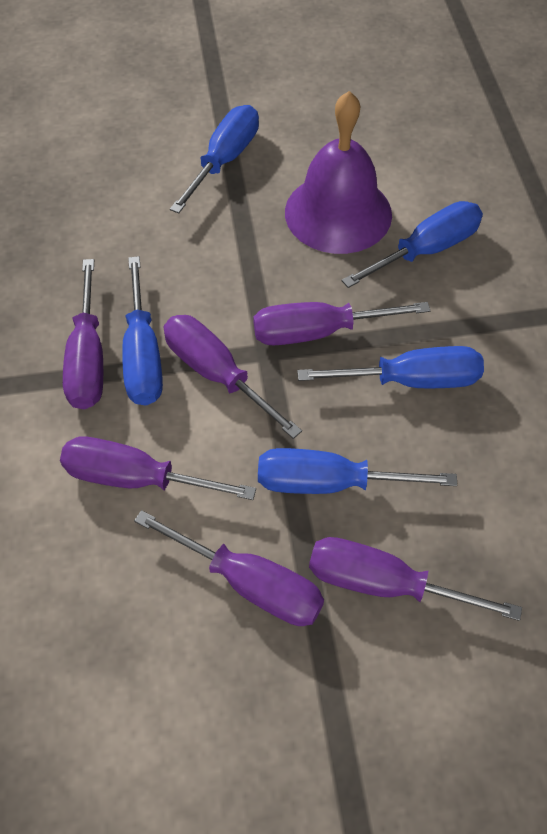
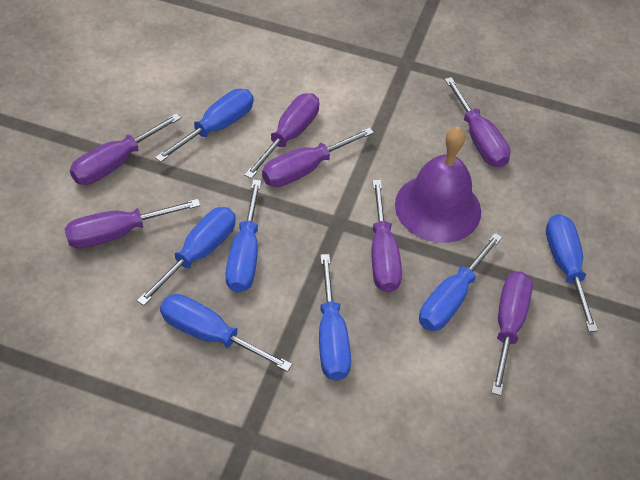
blue screwdriver: [122,256,163,406] [170,105,259,213] [258,448,457,494] [297,346,484,388] [342,201,483,288] = 5 -> [137,207,236,306] [155,89,254,162] [160,294,292,372] [226,180,261,292] [319,254,351,381] [419,233,502,331] [546,214,598,332] = 7
purple screwdriver: [60,436,256,500] [63,259,103,409] [134,510,324,626] [164,315,302,439] [253,302,431,346] [309,537,522,621] = 6 -> [64,199,201,249] [70,113,181,185] [244,93,319,179] [262,127,374,187] [371,180,402,292] [445,77,511,168] [491,272,533,396] = 7

